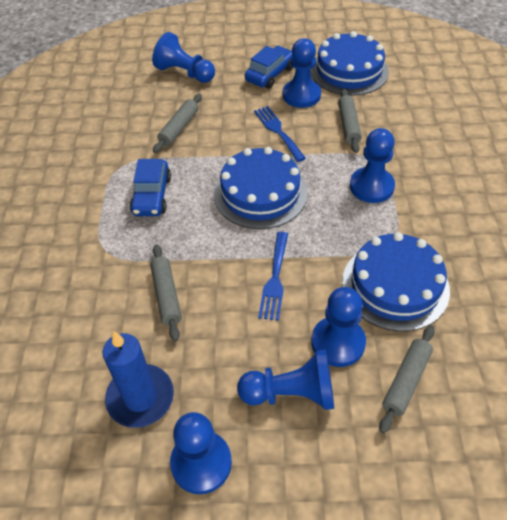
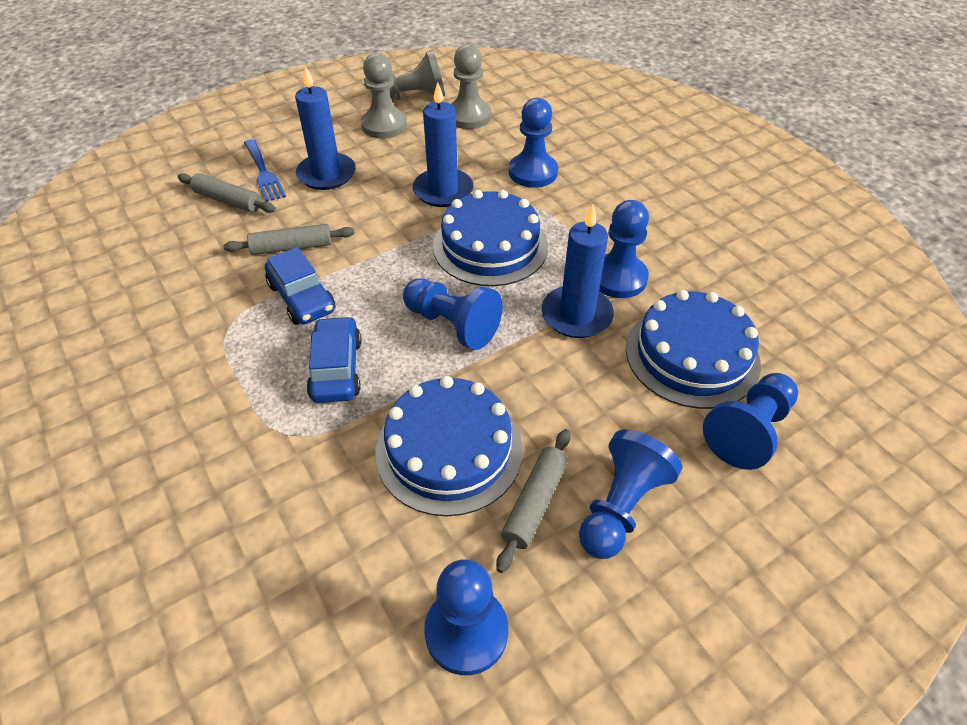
blue candle: [102,331,174,428] = 1 -> [295,66,356,190] [413,82,474,207] [542,204,614,338] = 3
blue fork: [254,106,306,162] [258,232,288,321] = 2 -> [244,139,286,202] = 1
grey pawn: none = 0 -> [361,53,407,139] [370,50,445,100] [451,44,491,129] = 3
grey rolling pin: [150,244,182,342] [153,94,202,153] [338,89,362,153] [379,325,435,434] = 4 -> [178,173,276,213] [223,224,355,255] [496,429,571,573] = 3

